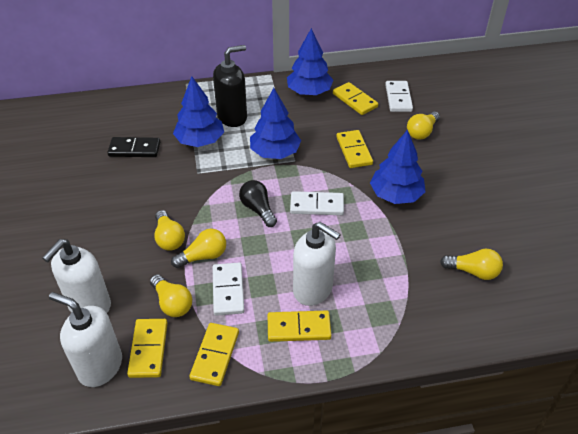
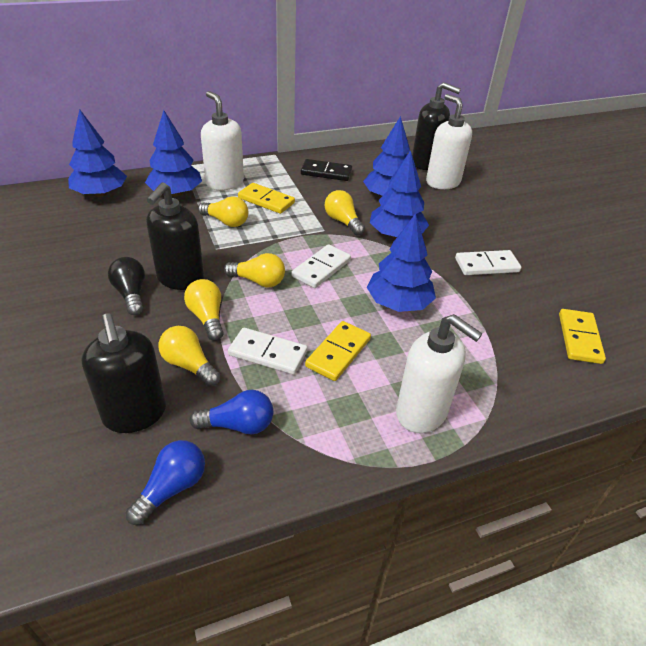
black soap dispenser: [213,45,247,127] = 1 -> [82,313,166,433] [146,182,204,290] [412,82,461,170] = 3
blue light bulb: none = 0 -> [126,440,205,525] [189,390,273,435] = 2
blue tree: [173,76,224,147] [250,88,301,159] [287,28,333,95] [370,130,426,204] = 4 -> [68,109,127,197] [145,110,202,196] [363,116,410,196] [367,213,436,312] [370,150,429,238] = 5
yellow domino: [127,319,168,378] [189,323,239,386] [268,310,331,342] [333,82,378,115] [336,130,373,168] = 5 -> [238,183,295,214] [305,321,371,381] [559,309,606,364] = 3

